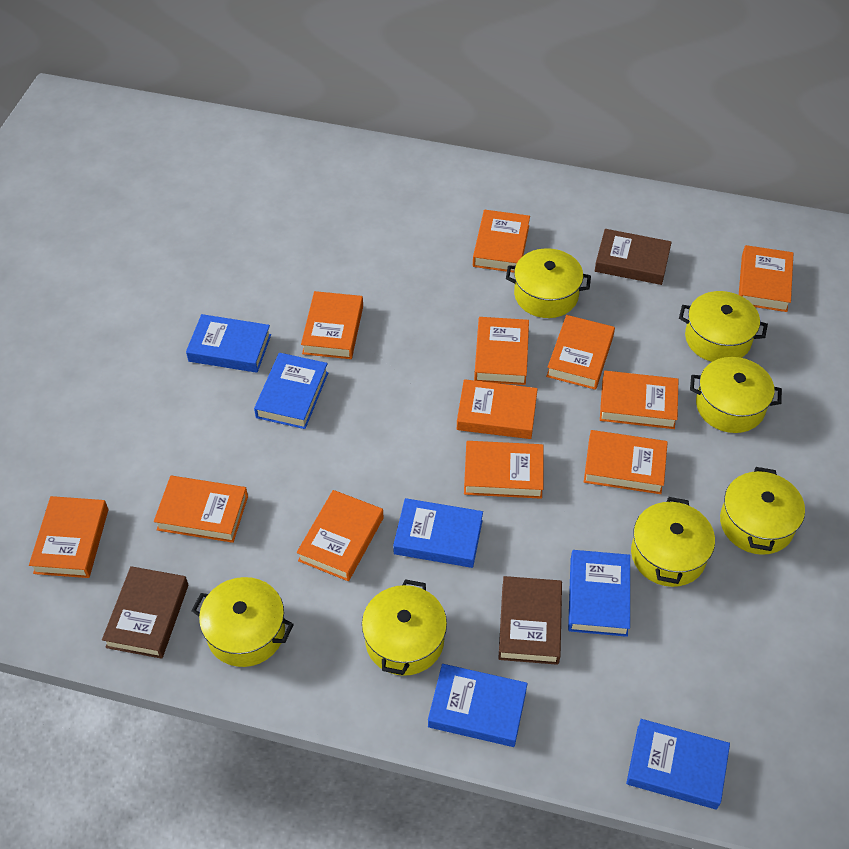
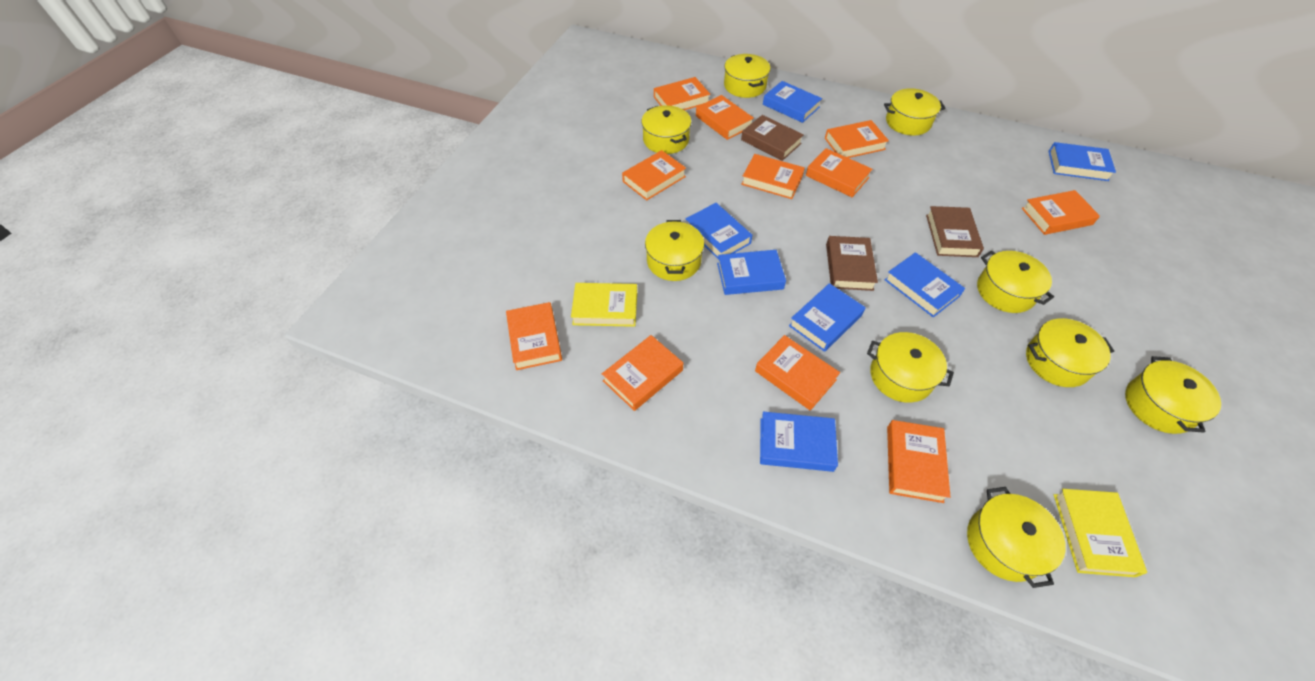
blue book: [186,314,271,373] [254,353,328,429] [393,498,483,568] [428,664,528,747] [568,550,630,637] [626,719,730,810] = 6 -> [685,203,752,260] [717,250,786,295] [760,412,838,472] [763,81,822,123] [789,283,866,352] [885,252,965,317] [1048,142,1116,181] = 7
orange book: [29,496,108,578] [154,476,248,543] [297,490,384,581] [301,291,363,359] [457,379,538,439] [464,441,544,499] [473,210,530,273] [474,317,529,385] [546,315,615,390] [584,430,668,494] [600,371,678,429] [739,245,793,312] = 12 -> [506,302,562,370] [602,335,683,411] [622,150,686,201] [654,77,710,110] [696,95,754,140] [741,154,805,199] [755,335,840,411] [806,148,872,197] [825,120,889,158] [887,420,950,503] [1022,190,1100,235] = 11
yellow book: none = 0 -> [571,283,637,327] [1054,489,1147,577] = 2
yellow pot: [191,577,294,667] [362,579,447,676] [506,248,591,318] [631,497,715,587] [679,291,768,362] [690,357,782,433] [720,467,805,555] = 7 -> [641,106,691,154] [645,220,704,281] [724,54,771,98] [867,332,954,403] [884,88,945,135] [967,487,1066,588] [977,250,1054,313] [1026,318,1114,387] [1125,356,1221,434] = 9

